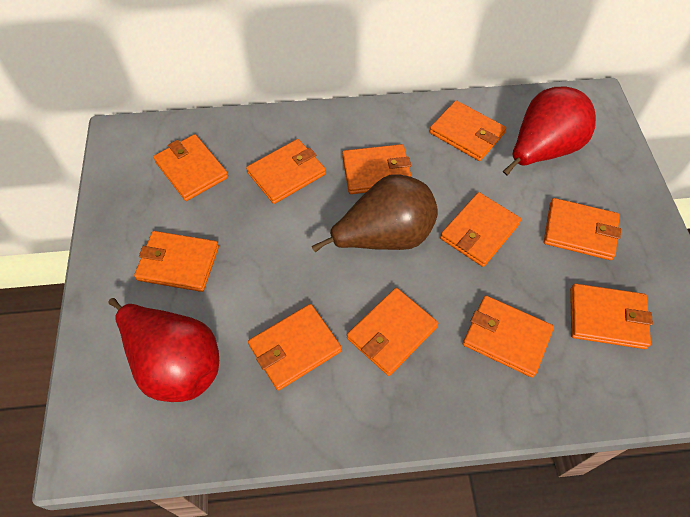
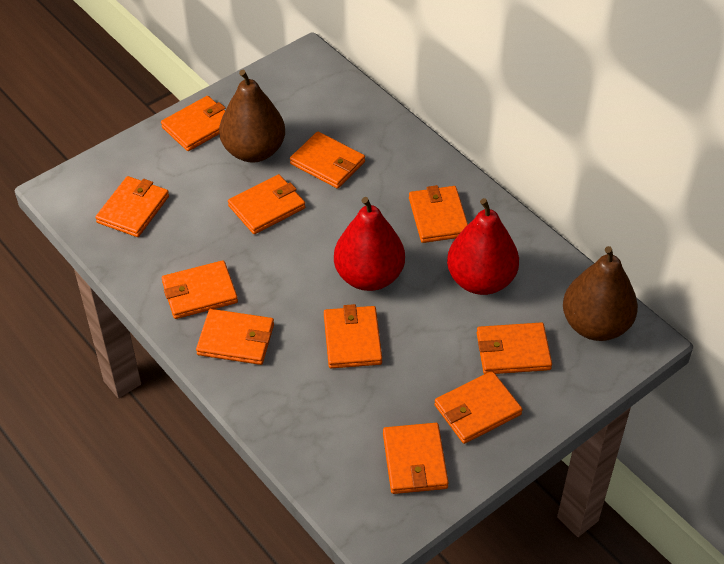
brown pear: [312,174,438,252] = 1 -> [219,70,285,163] [563,246,638,341] = 2

